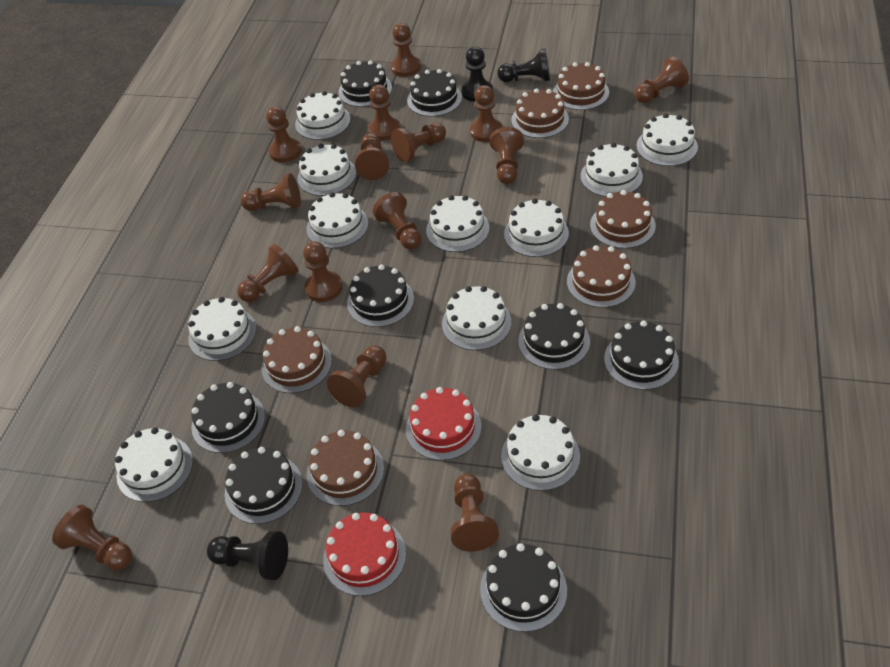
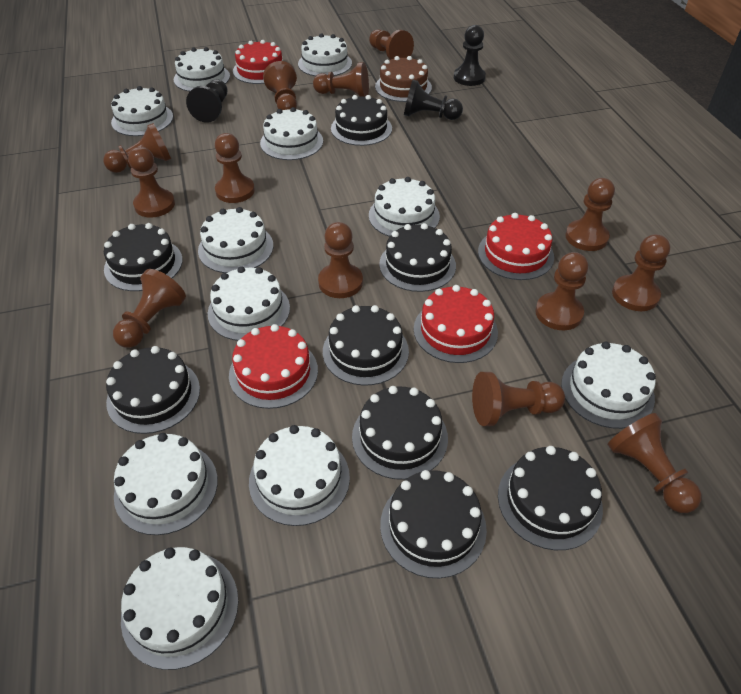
brown cake: [261,326,332,393] [307,430,384,506] [511,88,569,138] [553,62,609,110] [567,245,636,308] [590,190,656,249] = 6 -> [375,56,432,102] = 1
brown pawn: [52,505,132,571] [237,244,299,302] [241,173,301,211] [266,106,302,162] [303,241,343,302] [327,346,386,408] [355,133,389,180] [368,85,401,141] [373,192,422,250] [391,23,421,77] [391,123,446,162] [450,473,499,552] [470,85,503,142] [490,127,524,184] [635,57,689,103] = 15 -> [103,123,171,173] [113,269,186,348] [128,147,175,218] [215,133,255,203] [263,61,297,110] [313,62,369,97] [318,222,363,298] [369,29,414,60] [472,372,565,426] [535,252,588,330] [566,178,615,251] [608,413,702,513] [612,234,670,311] = 13
red cake: [323,512,406,596] [406,387,481,460] = 2 -> [229,324,318,409] [233,40,283,84] [414,285,498,363] [478,213,554,280] = 4

